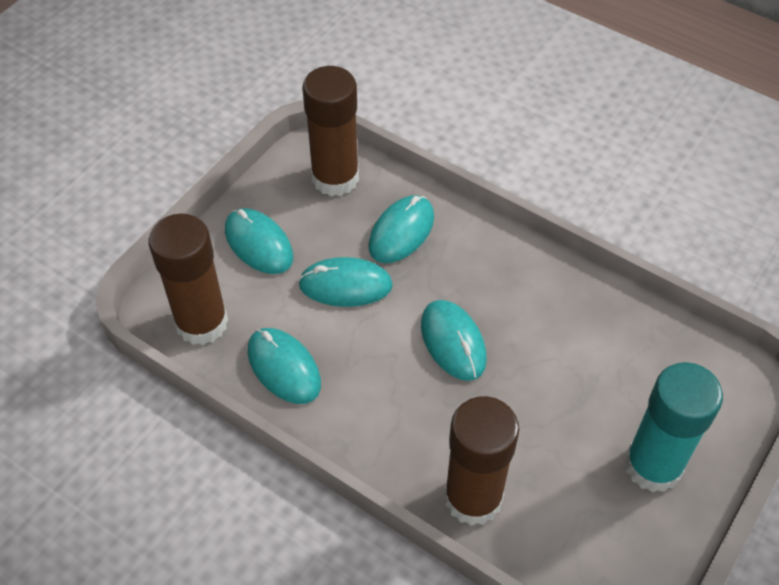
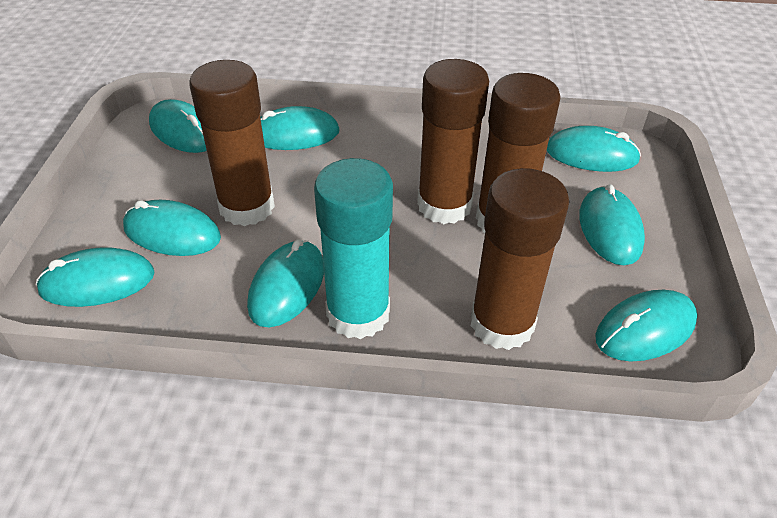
brown glue stick: [149,214,228,345] [302,66,359,196] [444,396,519,526] = 3 -> [189,60,275,226] [417,59,489,224] [471,168,569,350] [476,73,561,233] = 4
turquoise mouse: [225,208,293,274] [248,328,321,404] [298,257,393,307] [369,195,434,263] [421,300,487,381] = 5 -> [35,247,155,307] [123,200,221,256] [149,99,207,153] [247,239,324,327] [260,106,340,150] [547,126,641,172] [579,184,645,265] [595,290,698,361] = 8

